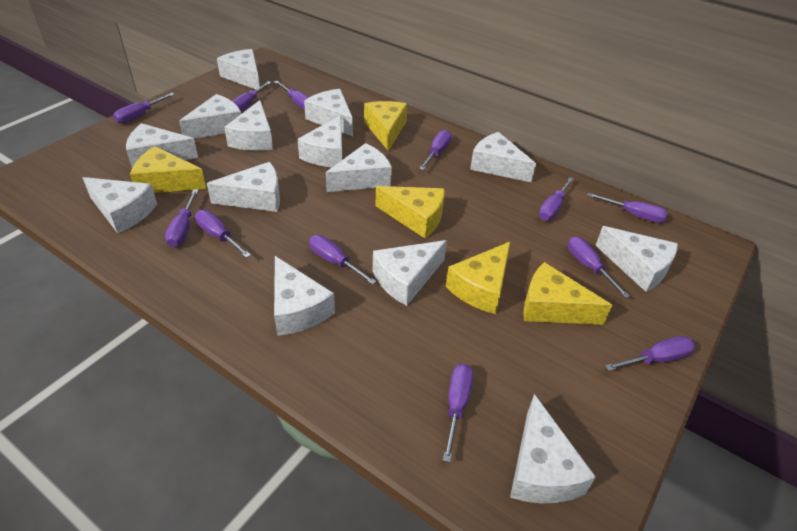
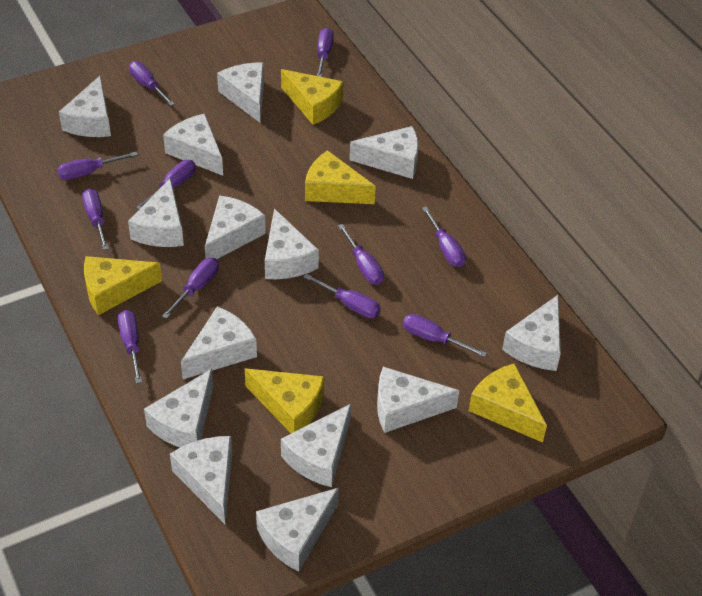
purple screwdriver: [113,93,175,124] [165,189,198,247] [195,210,251,258] [232,81,271,112] [274,81,309,110] [309,235,377,285] [419,130,452,170] [443,363,473,463] [539,177,574,221] [568,237,630,298] [587,193,668,223] [605,336,695,371] = 12 -> [57,152,138,180] [82,189,109,250] [118,310,142,384] [129,61,174,106] [136,160,196,209] [162,258,219,319] [303,273,381,318] [317,28,334,77] [338,224,384,285] [403,314,487,357] [422,207,466,267] = 11

